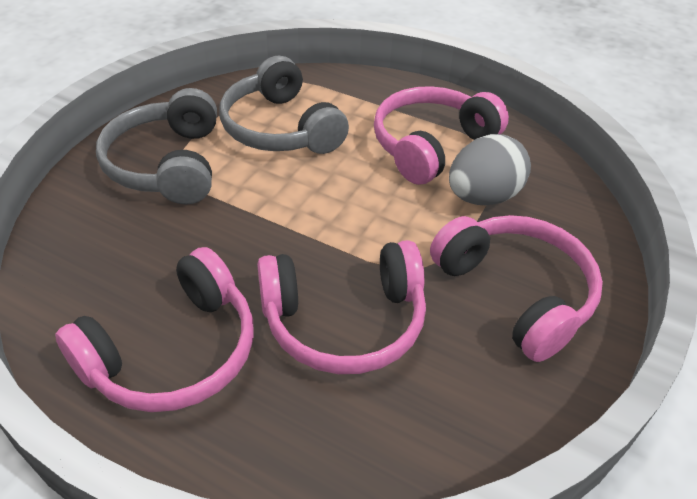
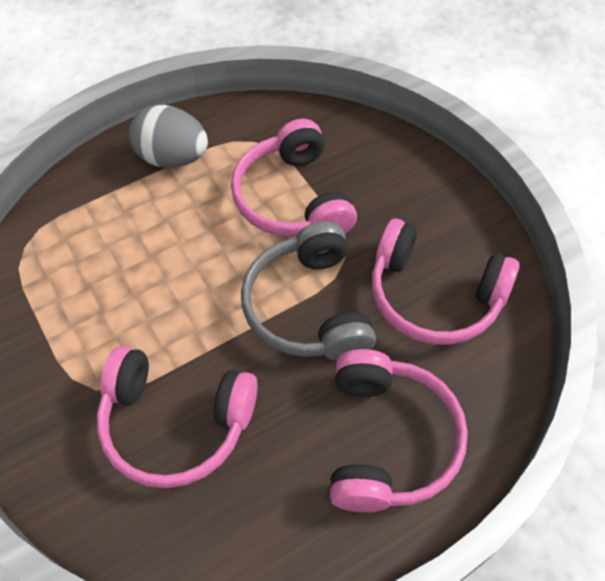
grey headphones: [96,88,217,204] [220,55,349,154] = 2 -> [241,221,376,361] = 1

